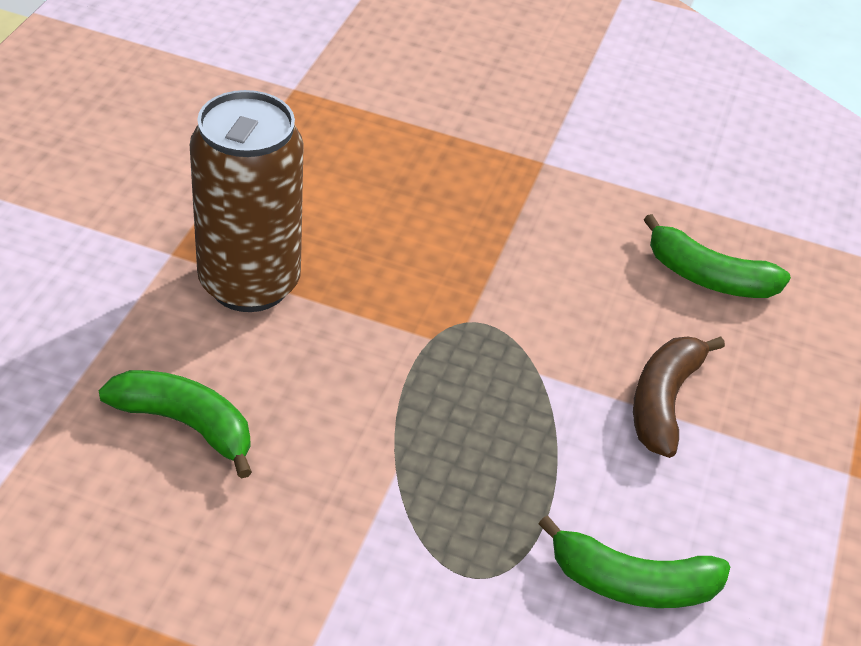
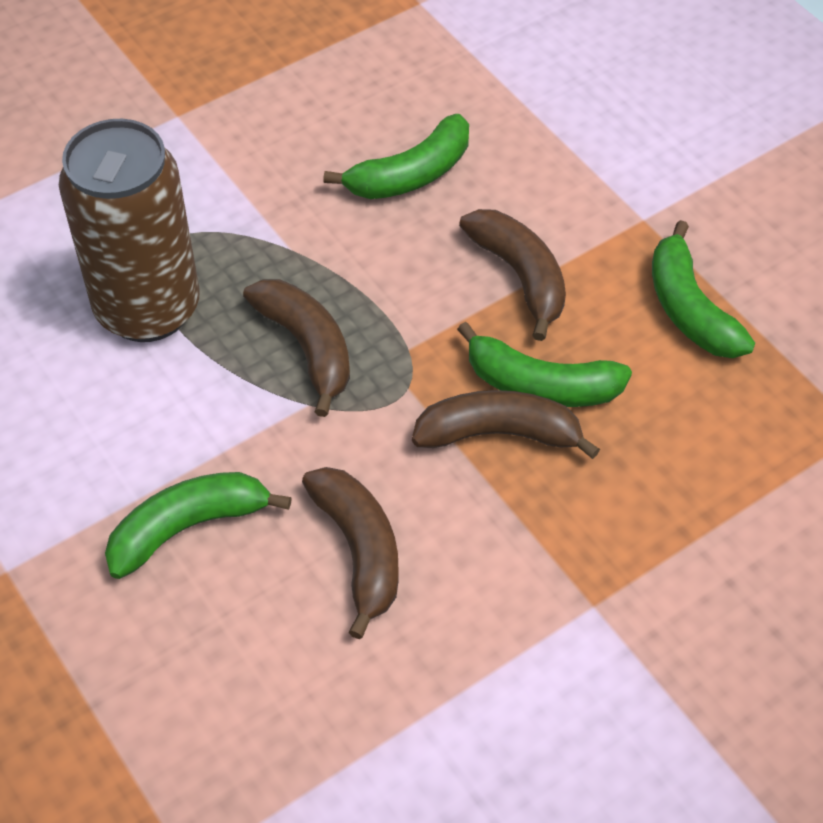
brown banana: [633,337,725,458] = 1 -> [243,279,350,417] [302,467,399,639] [412,390,600,459] [459,209,566,341] = 4
green banana: [98,370,252,479] [538,515,730,608] [644,214,791,298] = 3 -> [105,472,292,579] [323,114,469,199] [457,322,632,407] [652,220,755,358] = 4

